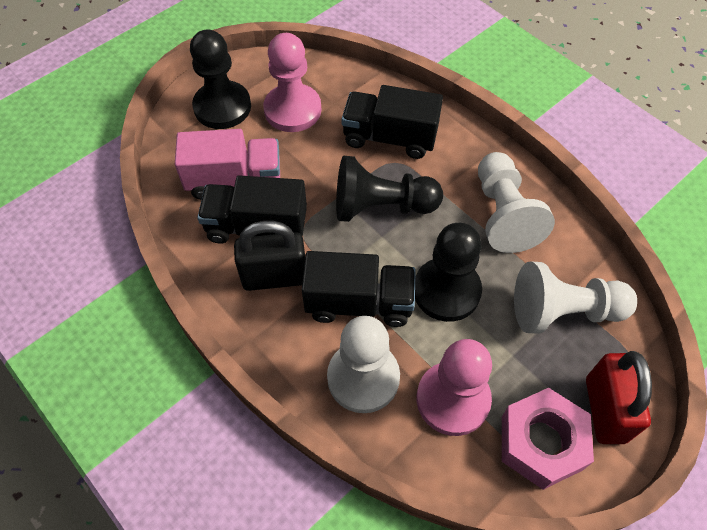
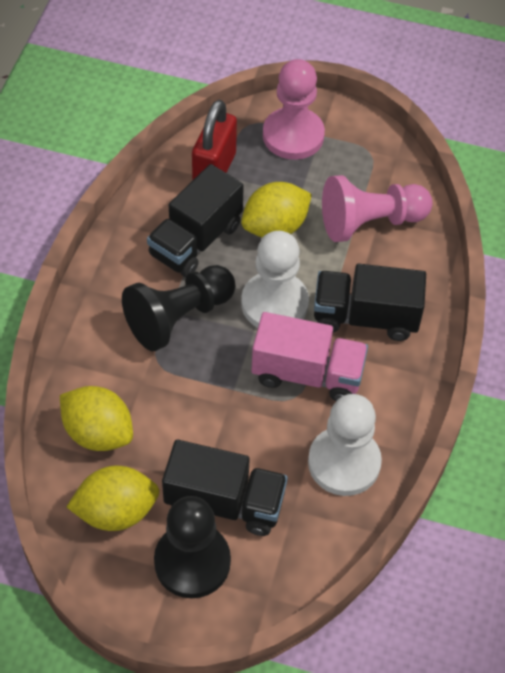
black padlock: [234,221,305,291] = 1 -> none = 0
black pawn: [190,30,251,129] [336,156,443,222] [415,223,482,322] = 3 -> [122,265,235,351] [154,496,231,598] = 2
pink nut: [502,388,594,490] = 1 -> none = 0
white pawn: [327,316,400,413] [478,152,555,253] [514,262,637,334] = 3 -> [241,231,309,328] [308,394,382,496] = 2
yellow lemon: none = 0 -> [60,386,133,451] [67,466,159,531] [241,182,312,238] = 3

